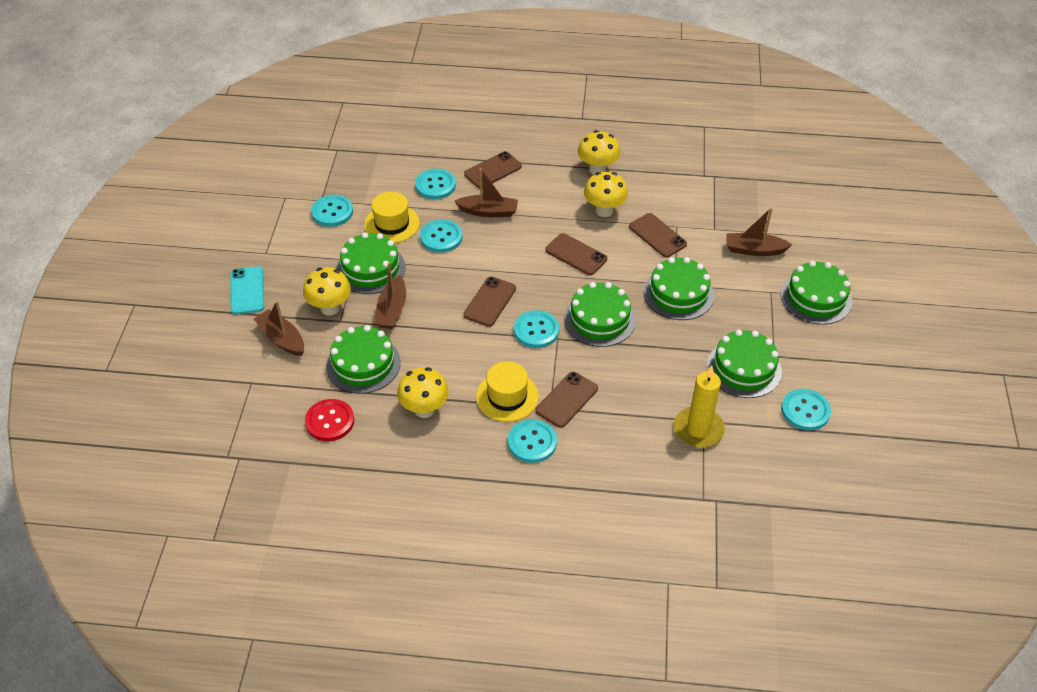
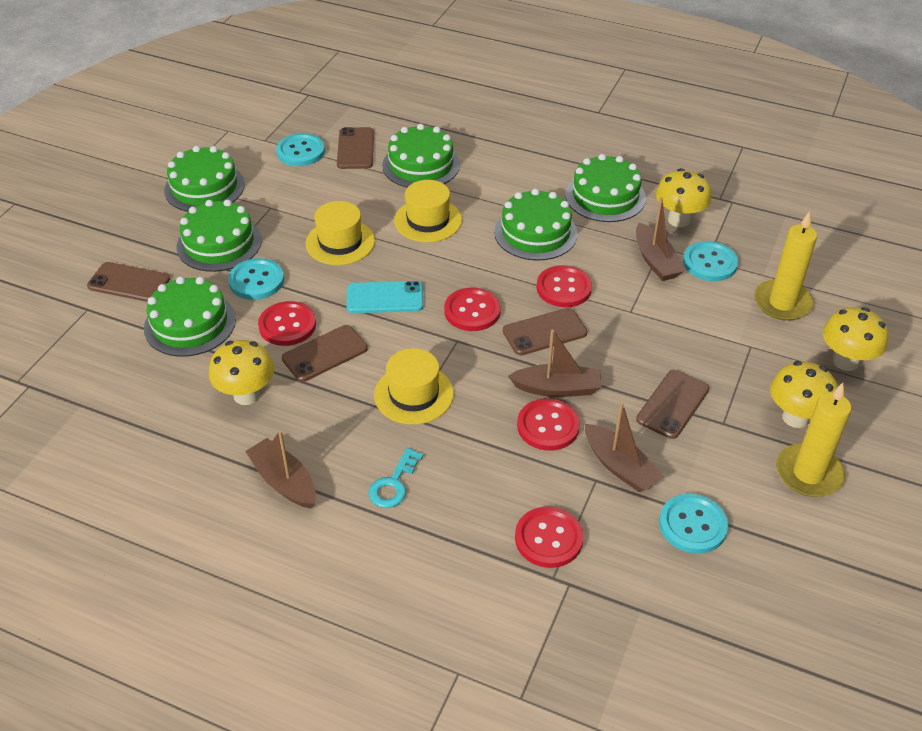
red button: [305,399,354,441] = 1 -> [258,301,316,346] [444,288,501,331] [515,506,584,568] [517,398,580,451] [536,265,592,307] = 5
turquoise button: [311,195,353,227] [415,169,456,199] [420,219,462,253] [508,419,557,463] [514,310,559,348] [781,389,831,431] = 6 -> [228,258,284,300] [276,133,325,166] [659,493,728,554] [683,241,739,281] = 4
turquoise key: none = 0 -> [369,448,423,508] = 1
yellow candle: [674,366,725,448] = 1 -> [754,211,817,321] [776,383,851,497] = 2
yellow hat: [364,192,419,243] [476,361,539,422] = 2 -> [306,201,375,265] [374,348,454,425] [394,180,462,242] = 3

